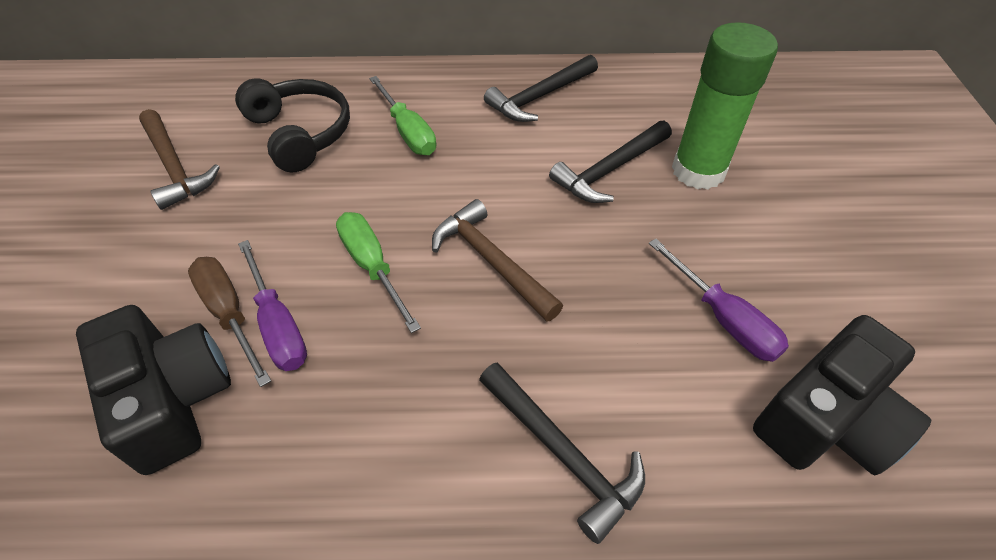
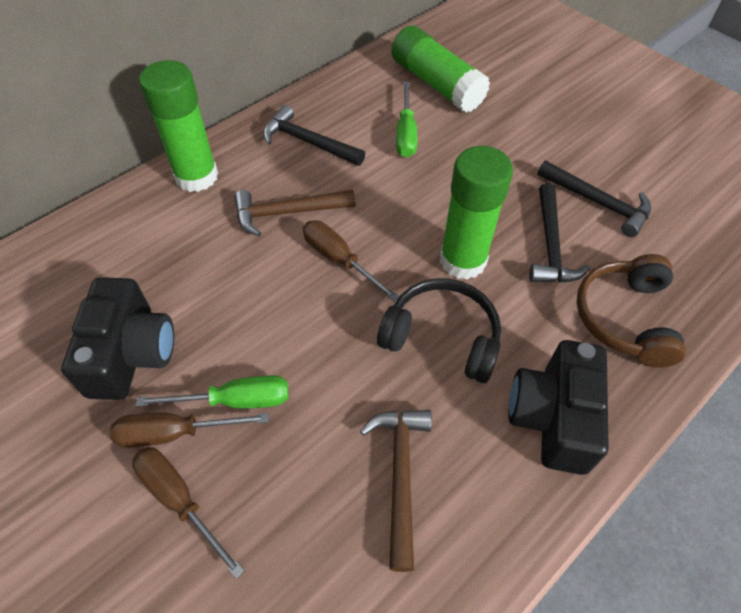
brown headphones: none = 0 -> [576,254,686,368] = 1
brown screwdriver: [188,257,271,387] = 1 -> [110,413,269,448] [132,447,245,579] [303,220,399,302] = 3
green glue stick: [672,22,778,190] = 1 -> [139,60,218,192] [391,26,490,113] [440,146,513,280] = 3
purple screwdriver: [238,240,307,371] [649,239,789,362] = 2 -> none = 0

